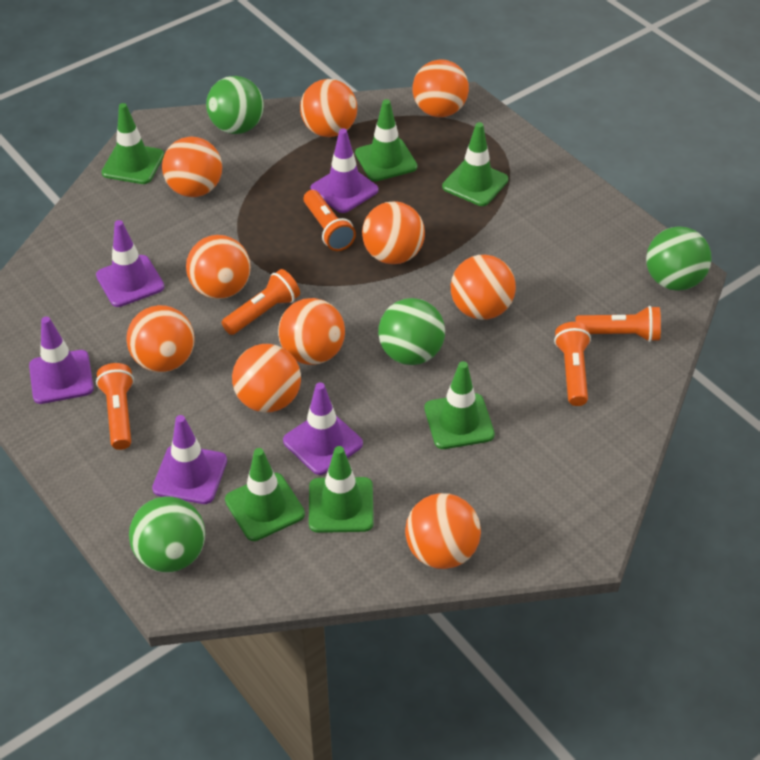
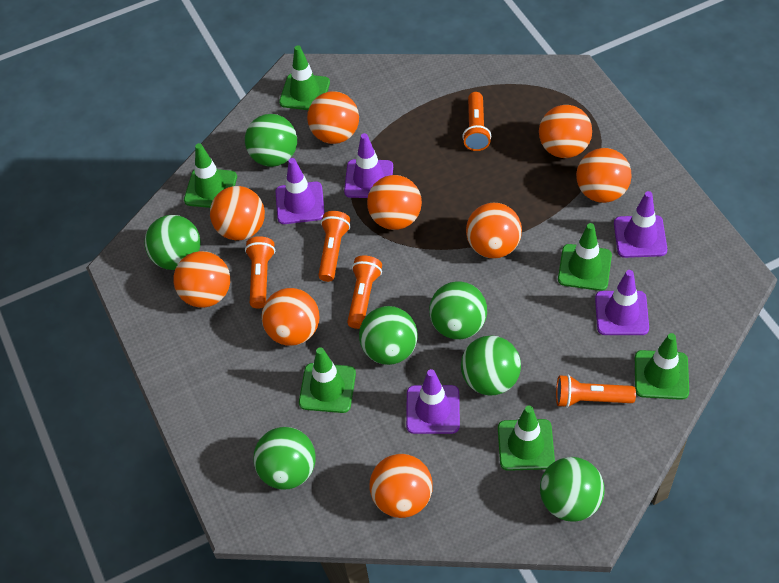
green ball: [129,496,206,573] [206,76,264,134] [378,298,445,365] [646,226,712,291] = 4 -> [144,215,201,270] [245,114,297,167] [253,427,316,490] [359,306,418,365] [429,281,487,339] [461,335,521,396] [540,457,604,522] = 7
orange ball: [126,305,195,372] [162,137,222,197] [186,235,251,299] [232,344,301,412] [278,298,345,365] [300,79,357,137] [362,201,425,264] [405,493,481,569] [412,59,469,117] [451,255,516,320] = 10 -> [173,251,230,308] [210,186,265,240] [261,288,320,346] [307,91,359,144] [367,175,422,230] [370,454,433,518] [466,203,522,259] [539,105,592,158] [576,148,631,203] = 9

